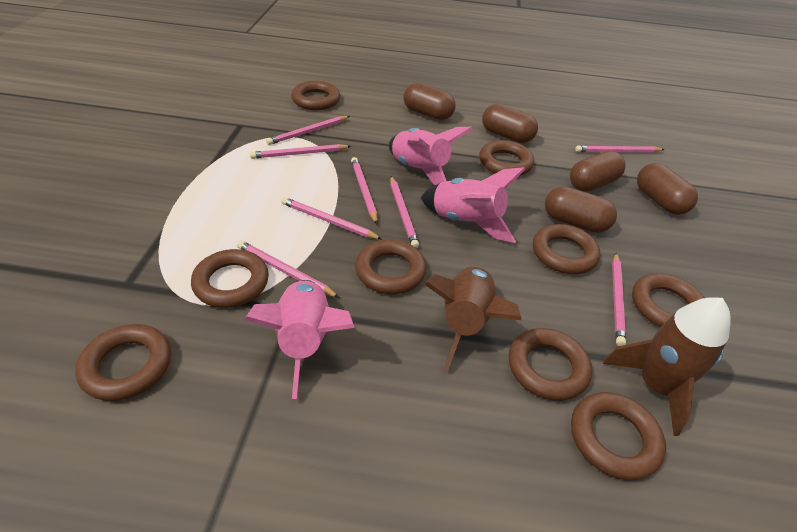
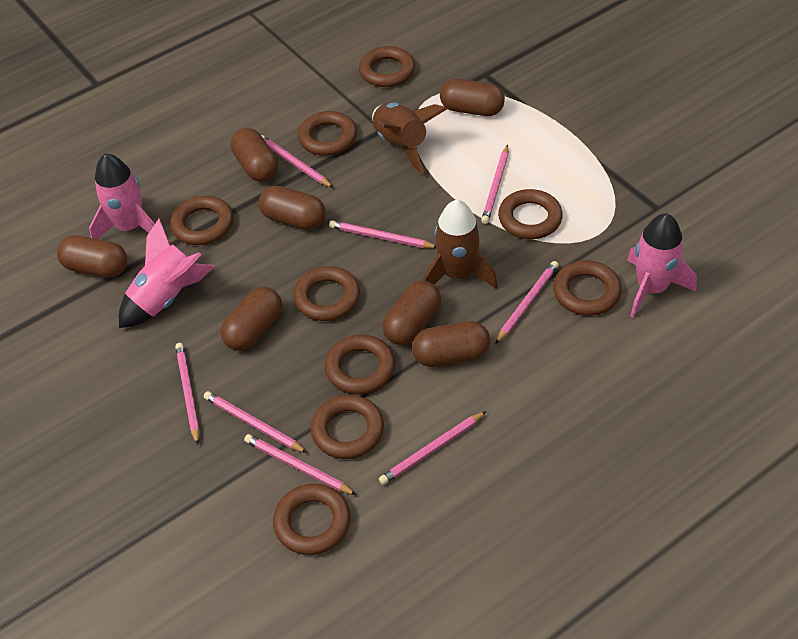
brown capsule: [404,83,456,120] [482,104,538,143] [545,186,617,233] [570,151,626,192] [637,163,698,215] = 5 -> [57,235,127,278] [220,287,282,351] [231,128,278,182] [259,185,326,230] [382,281,441,345] [412,321,490,367] [440,79,505,116] = 7

